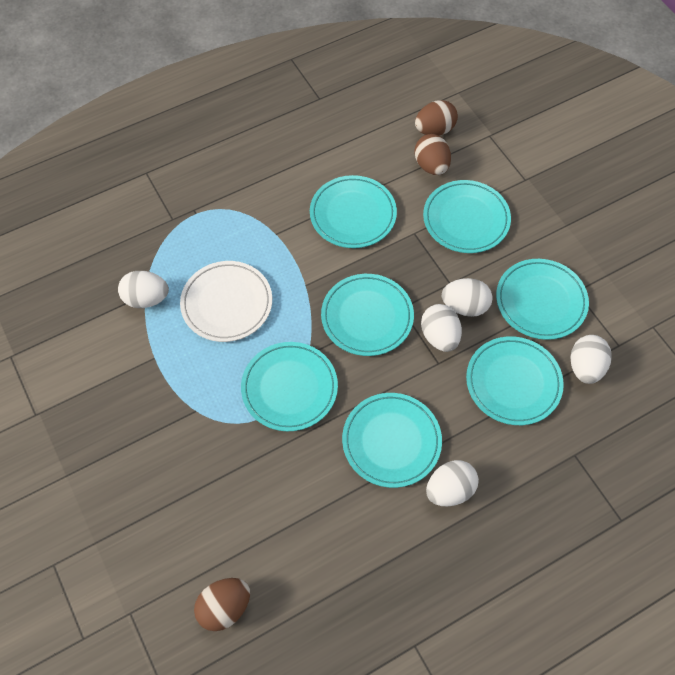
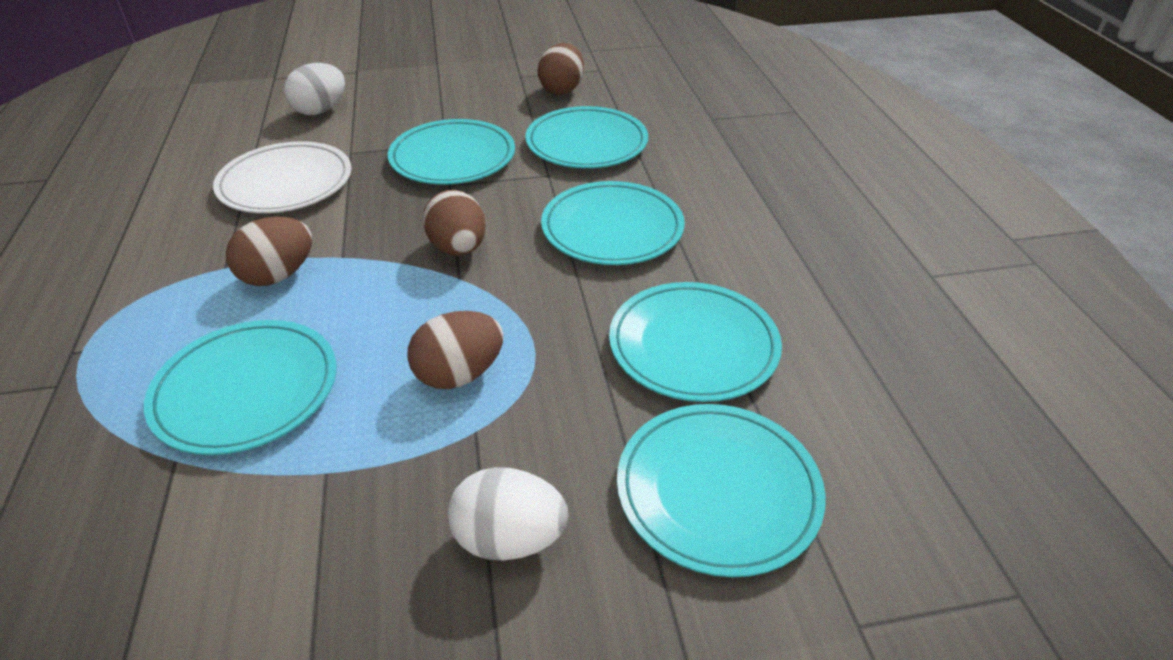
brown egg: [194,578,250,631] [414,134,451,175] [415,100,458,136] = 3 -> [226,217,312,286] [407,311,504,389] [423,190,486,256] [538,43,584,94] = 4
turquoise plate: [241,342,338,431] [310,175,397,248] [321,274,414,356] [342,393,442,488] [423,180,511,253] [466,336,564,425] [496,259,589,340] = 7 -> [144,320,337,455] [388,119,515,184] [526,106,648,168] [541,181,685,265] [609,282,782,402] [617,404,826,577] = 6
white egg: [118,271,169,308] [421,304,462,352] [426,460,479,506] [442,278,493,317] [570,335,612,384] = 5 -> [284,63,345,115] [447,467,568,560] = 2

